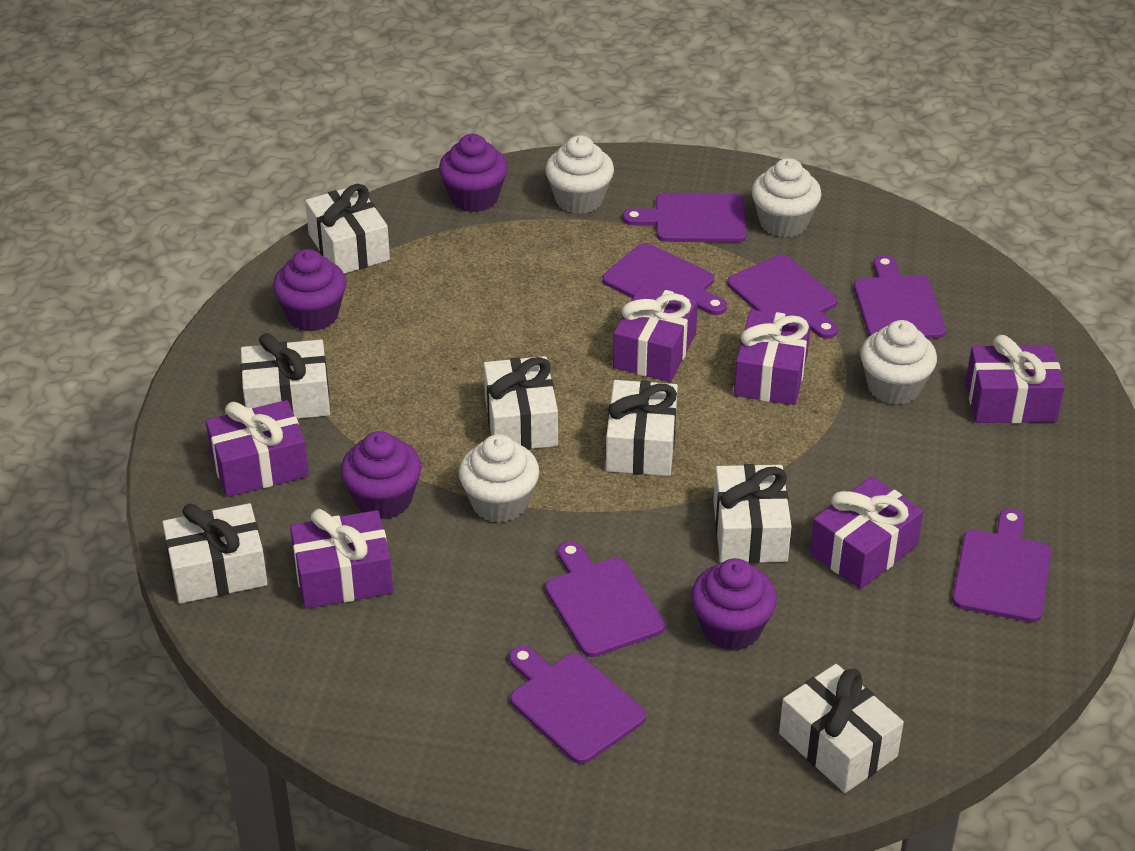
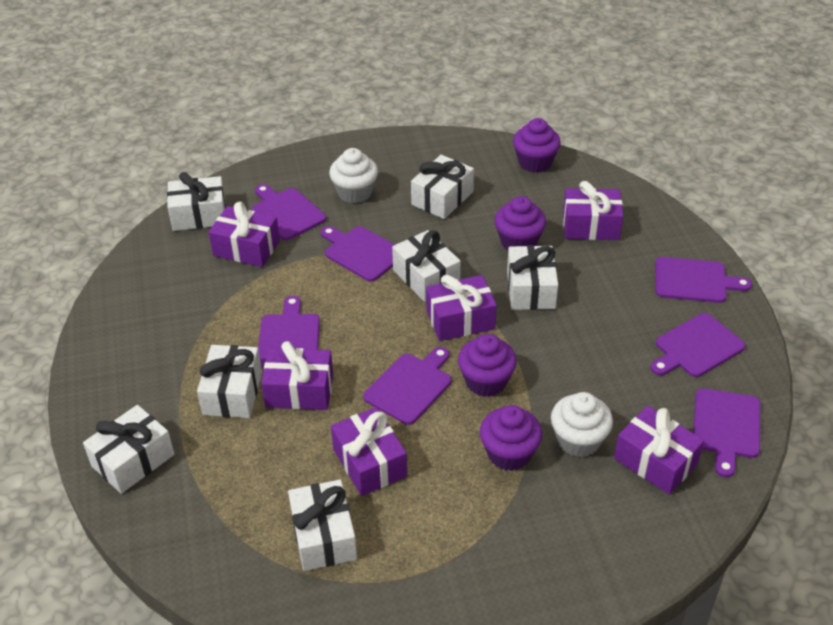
white cupcake: [459,434,539,523] [545,135,614,214] [752,158,822,238] [861,320,937,405] = 4 -> [329,148,378,203] [551,392,613,457] = 2

